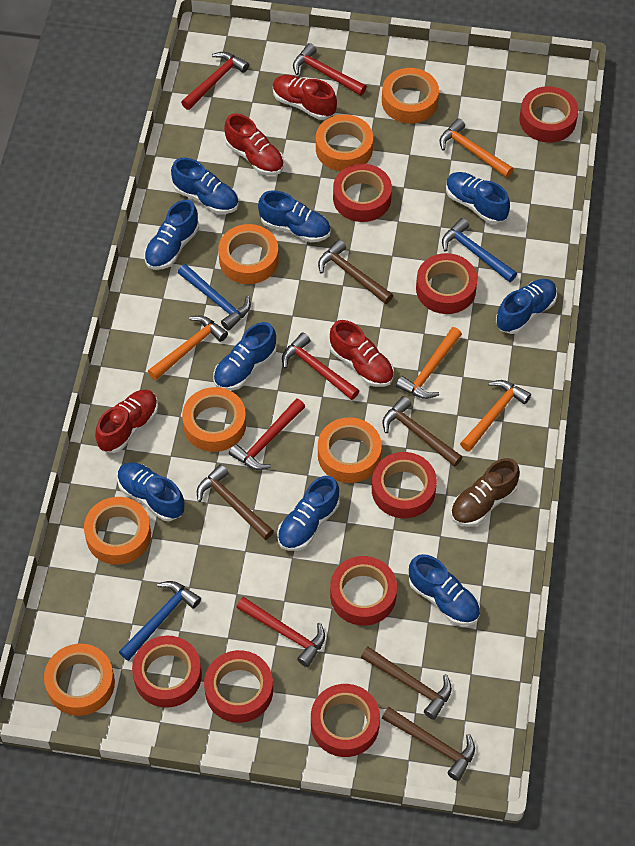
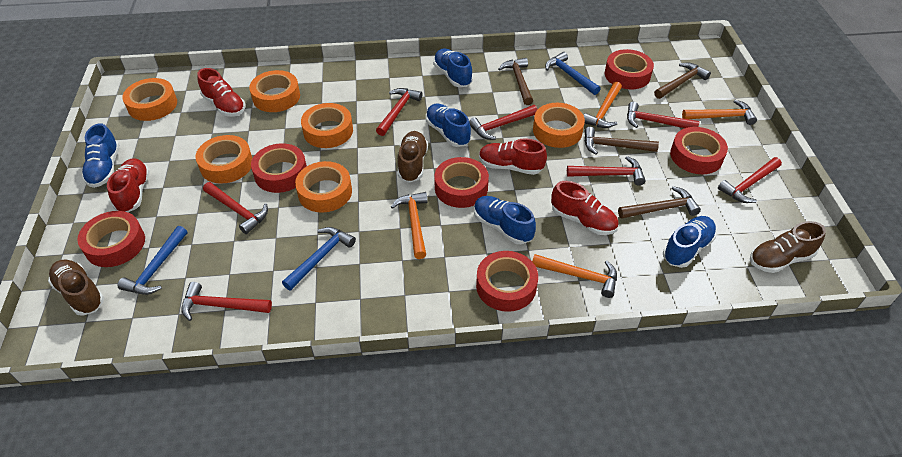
blue shoe: [117,462,185,521] [144,199,199,270] [171,158,239,214] [213,322,277,391] [258,190,331,242] [277,476,340,551] [409,554,480,626] [446,172,510,224] [496,279,557,334] = 9 -> [82,123,120,188] [426,104,471,147] [433,48,473,87] [474,196,536,244] [663,216,716,268] = 5
brown hammer: [197,464,274,540] [318,240,393,304] [361,647,452,720] [382,396,463,467] [382,707,475,781] = 5 -> [498,58,533,105] [585,127,659,155] [618,186,701,219] [654,63,711,99] = 4
brown shoe: [451,458,520,527] = 1 -> [48,260,104,316] [398,131,428,183] [750,221,826,273] = 3
orange tape: [44,644,115,716] [84,497,151,565] [182,387,246,452] [218,224,279,284] [316,115,373,171] [318,417,382,483] [382,68,439,123] = 7 -> [122,78,177,121] [195,135,253,184] [249,70,300,112] [295,161,352,212] [301,103,353,148] [533,103,585,148] = 6
red hammer: [181,52,249,110] [229,398,305,470] [236,597,325,667] [282,332,359,400] [293,43,367,96] = 5 -> [181,282,272,321] [203,182,268,234] [376,88,423,136] [469,105,538,140] [567,156,646,185] [627,102,699,128] [718,157,782,203] = 7
red tape: [132,636,202,708] [204,650,273,723] [311,684,380,757] [330,556,397,626] [333,164,392,222] [372,452,437,518] [416,253,477,314] [519,86,578,143] = 8 -> [77,211,145,267] [251,143,307,193] [434,157,489,208] [476,251,538,312] [605,49,654,89] [670,127,728,174] = 6

